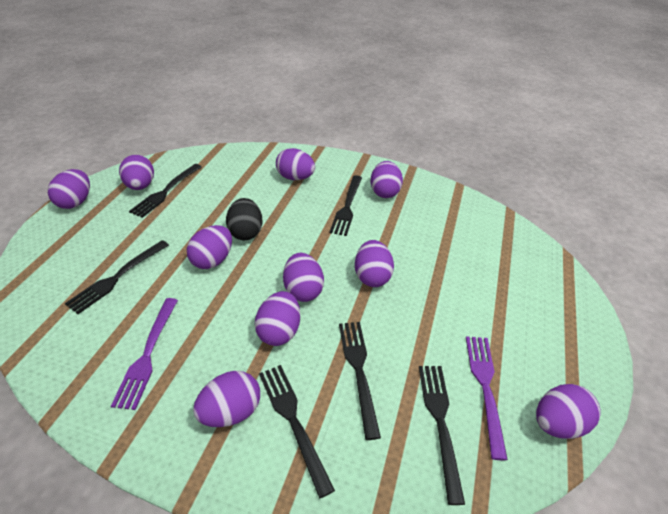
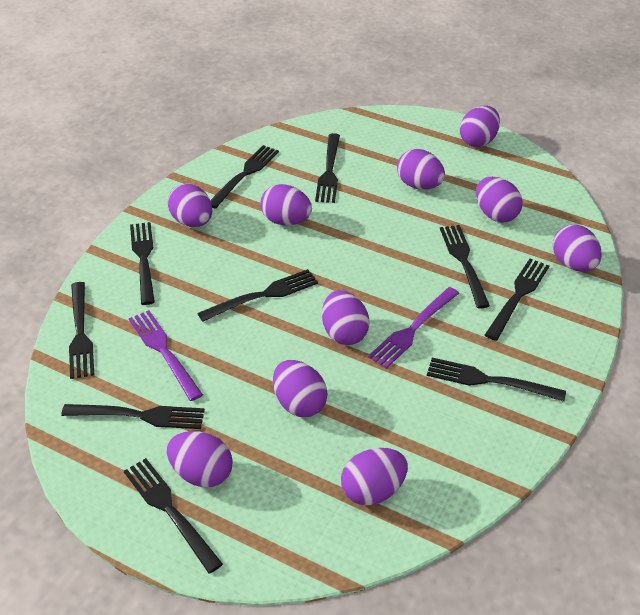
black egg: [226,198,262,240] = 1 -> none = 0
black fork: [65,240,169,314] [129,164,202,218] [259,365,335,499] [330,175,362,236] [339,322,381,440] [419,366,465,505] = 6 -> [61,404,205,429] [69,282,94,379] [124,458,223,573] [130,222,155,305] [197,269,318,322] [210,145,279,209] [315,133,340,203] [427,358,566,402] [440,225,490,308] [485,259,549,341] = 10

